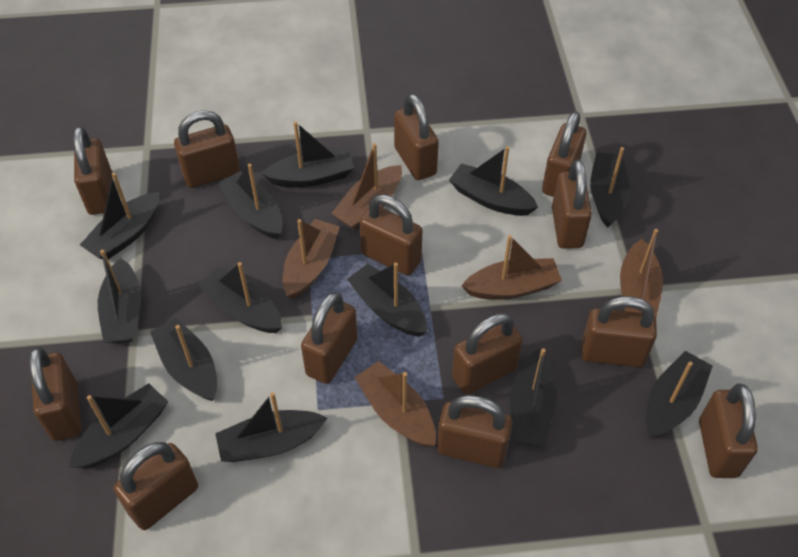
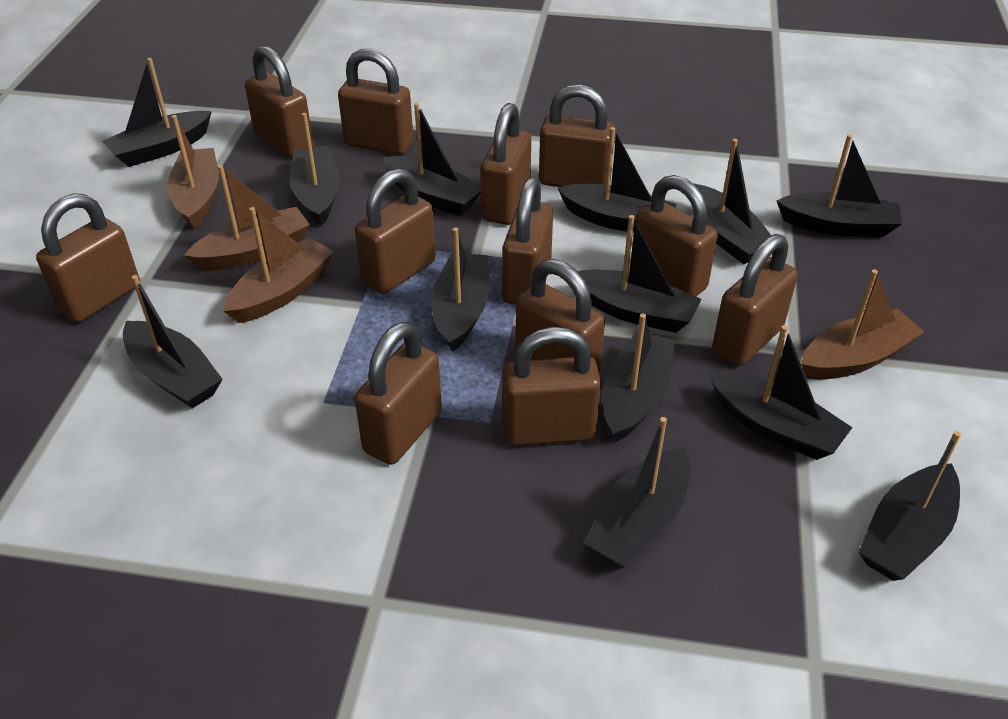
brown boat: [282,219,340,299] [331,143,402,230] [355,361,436,447] [461,235,562,300] [620,229,663,318] = 5 -> [167,115,219,229] [184,165,310,271] [223,207,334,323] [801,269,924,380] = 4
brown padlock: [29,347,82,441] [73,126,112,215] [114,442,198,530] [174,110,240,188] [301,292,357,384] [360,195,422,276] [394,94,439,180] [437,395,513,468] [452,313,523,395] [542,111,586,197] [552,159,592,249] [581,296,657,367] [699,384,758,478] = 13 -> [36,193,140,323] [245,46,313,158] [338,49,413,155] [355,168,436,294] [355,321,442,465] [481,103,531,225] [502,177,553,305] [503,327,601,446] [515,259,605,372] [539,84,615,187] [635,175,718,296] [712,234,798,366] = 12

